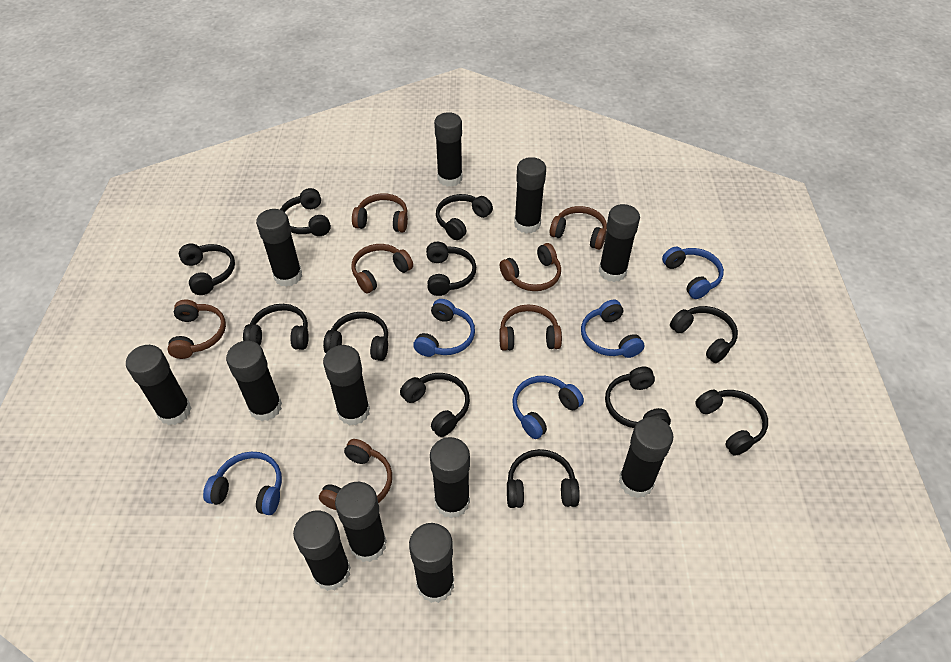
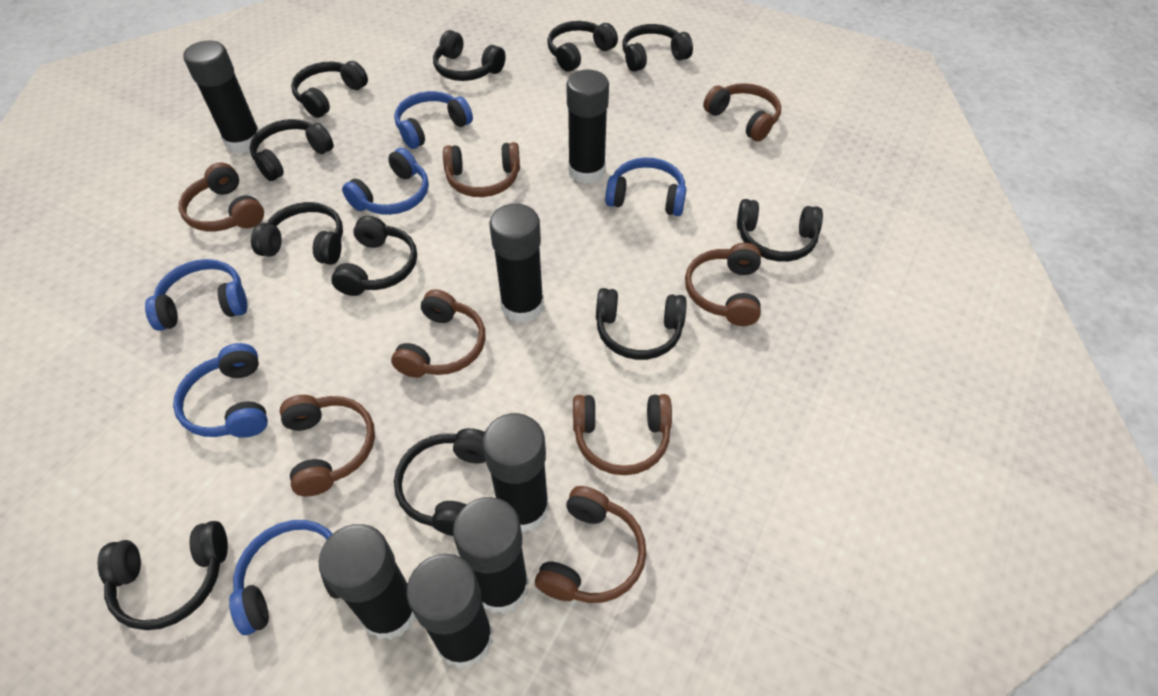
black glue stick: [126,345,192,425] [226,341,282,421] [256,209,302,287] [293,511,351,591] [323,345,370,426] [335,482,387,562] [409,523,454,603] [430,437,470,518] [434,112,462,187] [514,157,546,234] [599,204,640,282] [619,417,673,498] = 12 -> [183,40,259,153] [319,524,417,640] [407,554,493,668] [453,497,529,614] [482,413,549,533] [490,204,544,323] [566,70,609,184] = 7
blue headphones: [203,452,282,515] [413,299,475,357] [512,376,584,439] [581,300,644,358] [662,247,724,299] = 5 -> [145,259,247,331] [173,343,268,438] [229,520,340,635] [342,148,429,215] [394,91,473,149] [605,157,686,216] = 6
brown headphones: [167,300,226,359] [319,439,392,510] [351,244,413,293] [352,193,408,232] [499,304,562,351] [500,243,561,291] [550,206,607,250] = 7 -> [179,162,264,231] [280,395,375,496] [391,289,486,378] [443,142,520,197] [535,486,646,603] [573,394,672,475] [685,243,761,326] [703,83,781,142] = 8

